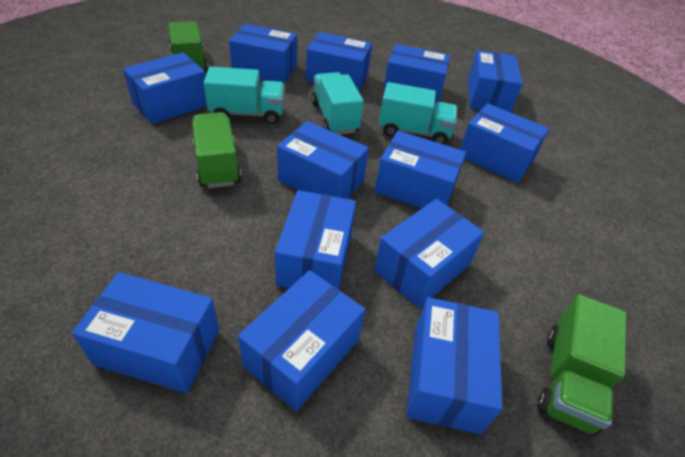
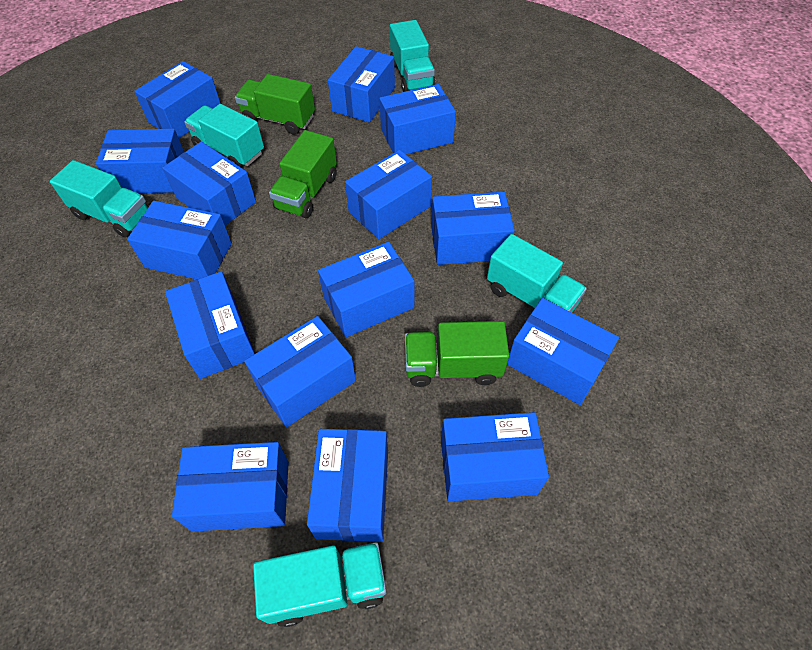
blue box: [72,272,219,394] [123,52,207,124] [229,24,297,84] [238,270,365,411] [275,190,356,289] [277,121,369,199] [306,32,372,92] [374,199,484,308] [375,131,466,208] [383,44,451,105] [406,297,503,434] [460,103,549,183] [468,50,522,112] = 13 -> [96,129,184,193] [127,201,232,279] [134,61,221,138] [162,142,256,226] [165,271,255,379] [172,442,289,531] [244,316,356,427] [307,429,388,542] [318,242,415,337] [328,46,395,123] [345,150,432,239] [379,84,456,155] [431,192,515,265] [441,412,549,501] [507,298,619,405] = 15
turquoise truck: [204,67,285,125] [311,72,364,134] [379,82,457,145] = 3 -> [50,160,149,238] [184,104,264,168] [253,542,387,627] [390,20,435,92] [487,234,587,312] = 5

